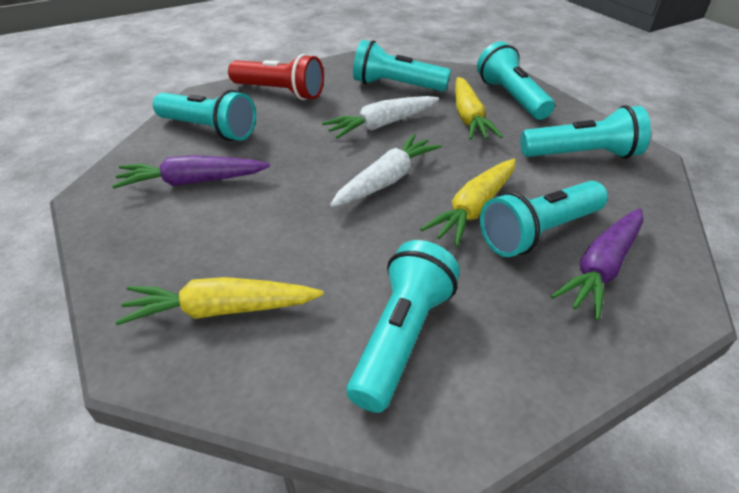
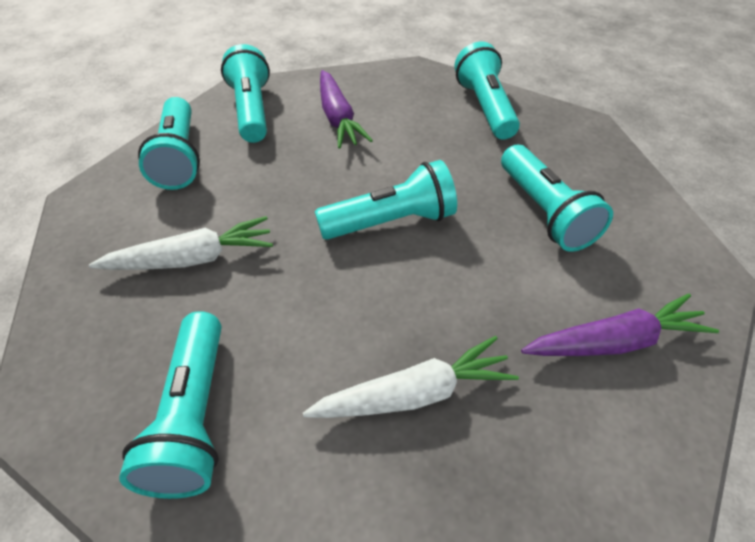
red flashlight: [228,54,324,100] = 1 -> none = 0
yellow carrot: [115,277,323,325] [420,159,516,247] [455,77,503,140] = 3 -> none = 0

